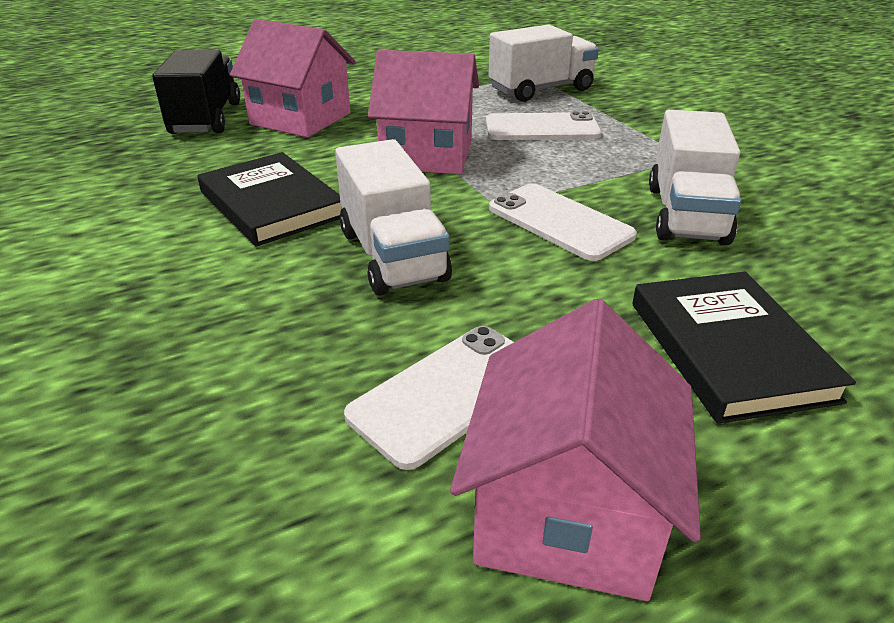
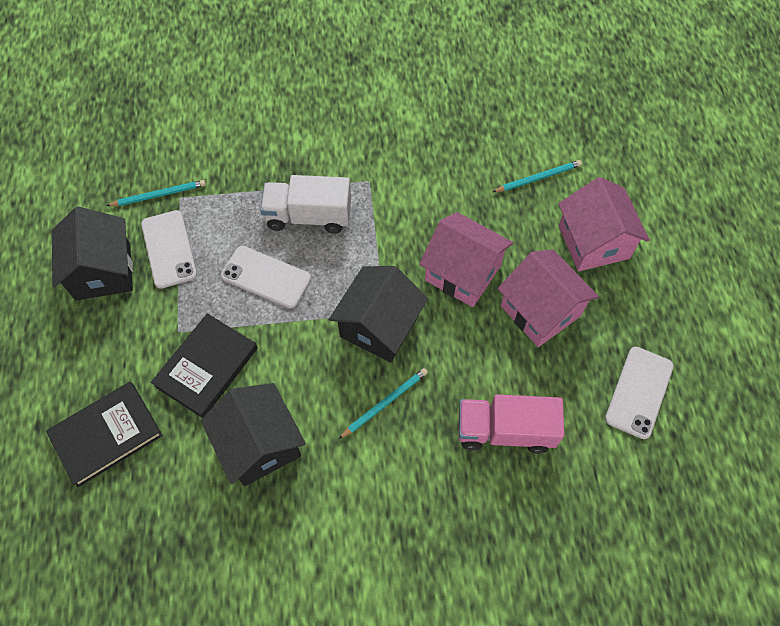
black house: none = 0 -> [52,207,133,301] [201,383,306,487] [329,266,428,363] = 3
black truck: [152,50,240,134] = 1 -> none = 0
pink truck: none = 0 -> [458,394,565,454] = 1
turquoise pencil: none = 0 -> [106,180,206,206] [339,368,428,439] [493,160,582,192] = 3
white truck: [335,139,452,295] [488,24,599,102] [649,110,742,245] = 3 -> [260,175,351,234] = 1

